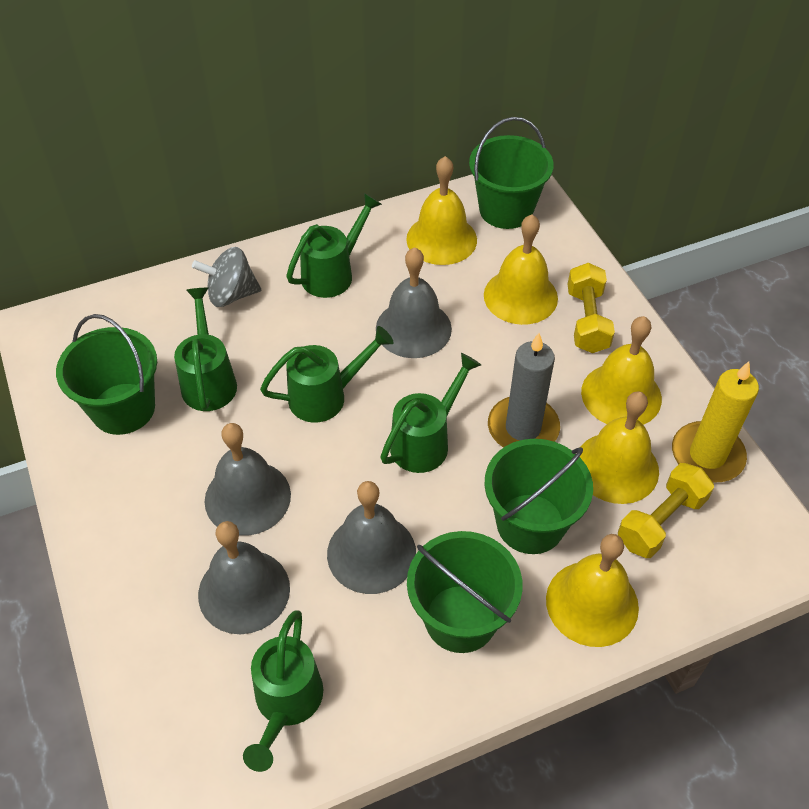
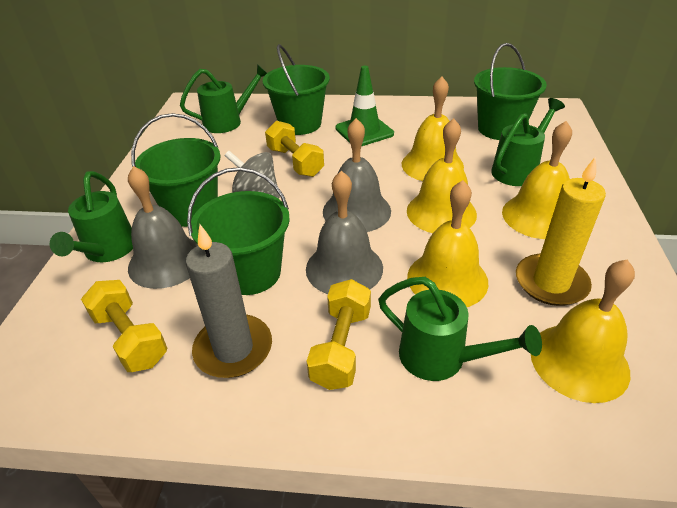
green traffic cone: none = 0 -> [335,66,394,146] = 1
green watering can: [174,288,237,411] [243,610,323,772] [260,326,394,423] [286,193,382,298] [380,353,481,473] = 5 -> [50,171,133,262] [180,64,267,133] [378,277,542,381] [491,98,565,186] = 4
grey bell: [198,521,290,634] [205,423,291,536] [327,481,416,594] [376,247,452,358] = 4 -> [128,166,198,289] [306,171,383,294] [323,118,391,232] = 3
yellow dumbbell: [568,263,615,353] [618,463,714,558] = 2 -> [81,280,167,372] [265,121,324,177] [307,279,371,390] = 3

